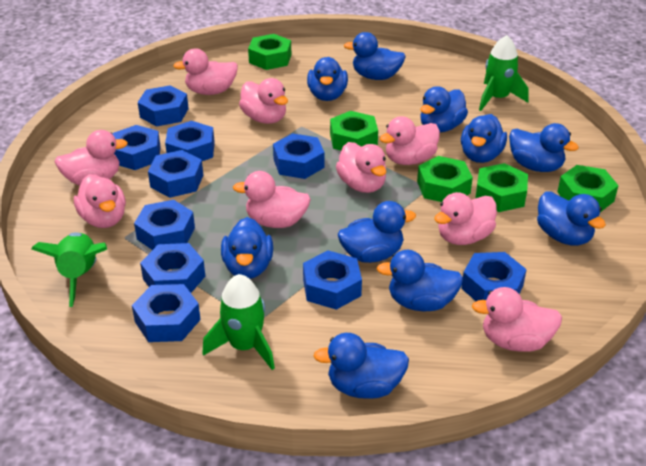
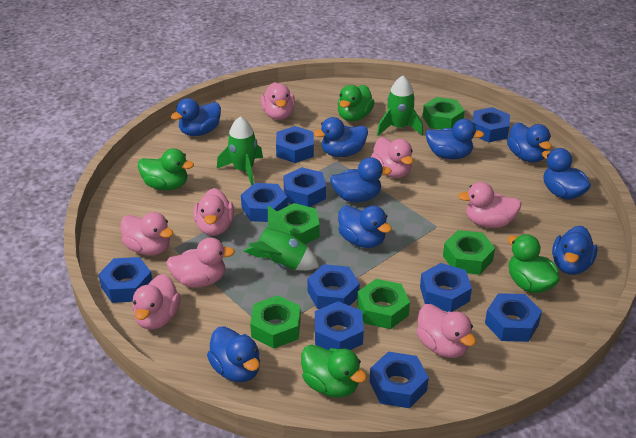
blue duck: [221,217,273,279] [307,57,348,101] [313,333,409,399] [338,201,416,263] [344,32,406,80] [376,250,463,312] [420,86,468,132] [461,114,507,163] [509,123,579,172] [537,191,606,246] = 10 -> [171,98,221,136] [207,326,260,382] [314,117,368,157] [330,157,392,202] [338,205,392,248] [426,119,484,159] [507,122,552,163] [542,148,591,200] [552,226,597,275] = 9
green duck: none = 0 -> [138,148,194,190] [301,344,367,398] [338,85,375,121] [508,234,559,293] = 4
pink duck: [54,130,128,185] [74,174,126,228] [173,48,238,95] [233,171,311,228] [239,78,288,124] [336,142,386,193] [380,116,440,165] [434,192,497,245] [472,287,562,352] = 9 -> [120,212,173,256] [132,274,181,329] [166,238,235,287] [193,188,234,236] [260,82,295,120] [371,137,413,178] [416,304,476,358] [458,182,522,228] = 8

